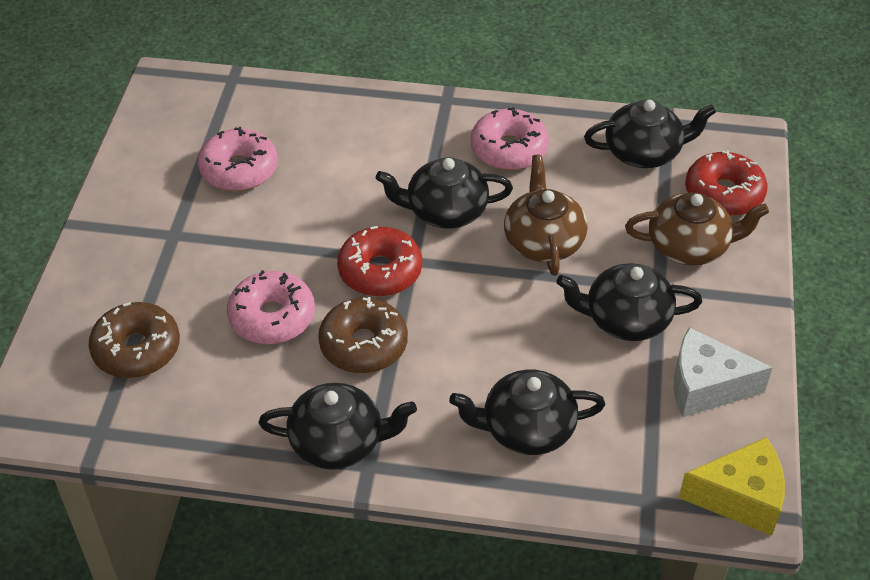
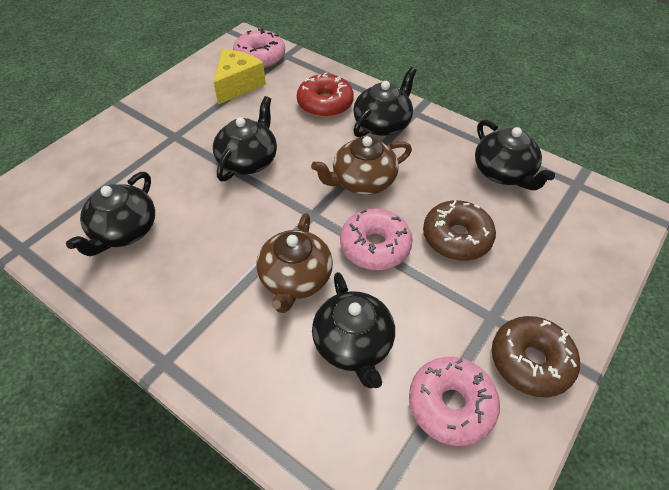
red donut: [337,226,422,297] [685,150,768,216] = 2 -> [297,72,354,117] = 1
white cheese: [674,328,773,417] = 1 -> none = 0

